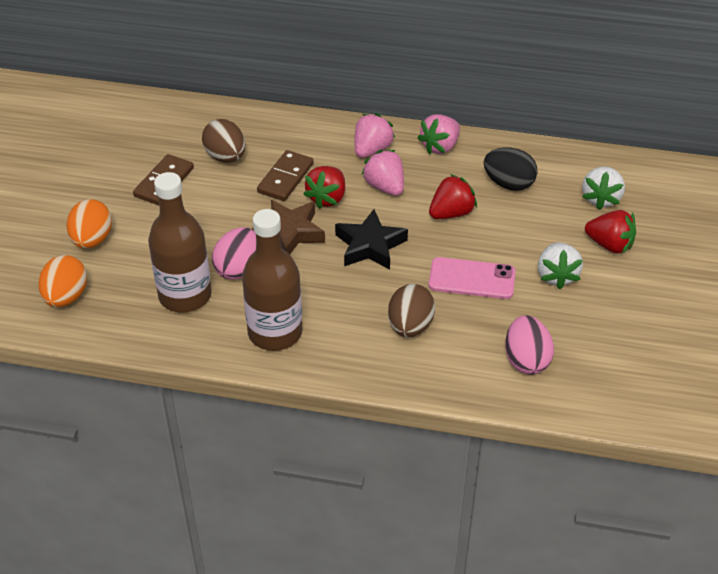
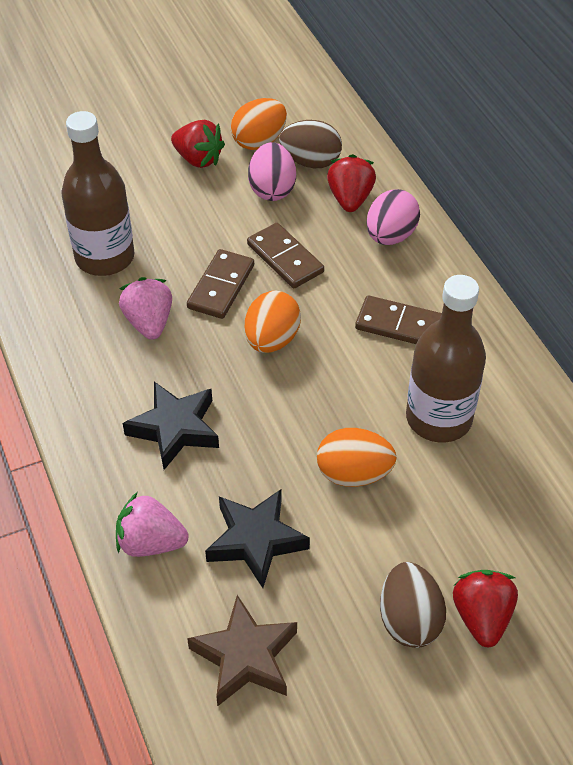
black egg: [484,148,538,191] = 1 -> none = 0
black star: [335,209,408,270] = 1 -> [123,381,219,470] [205,489,310,588] = 2
brown domino: [133,154,194,205] [257,150,314,201] = 2 -> [187,249,254,319] [247,223,324,288] [355,295,442,344] = 3
orange egg: [39,255,87,307] [67,199,112,249] = 2 -> [231,98,287,150] [245,290,301,353] [317,428,397,487] = 3
pink phone: [429,257,516,299] = 1 -> none = 0
pink strawberry: [355,113,395,158] [361,150,404,196] [418,114,460,154] = 3 -> [116,493,189,557] [119,277,172,340] = 2
white strawberry: [538,242,583,289] [582,167,625,210] = 2 -> none = 0

